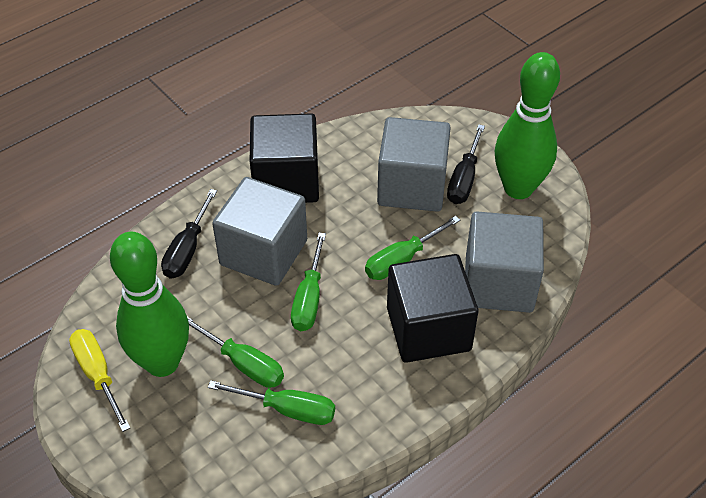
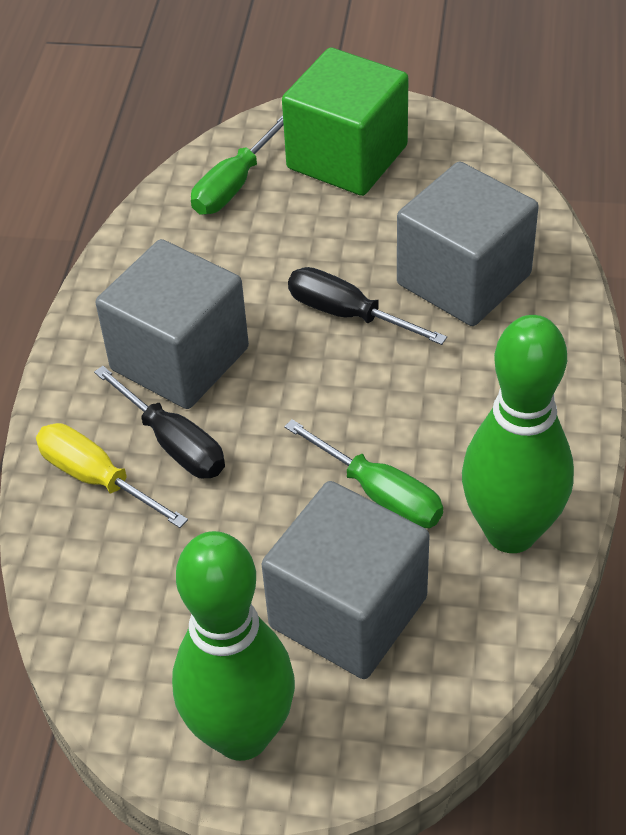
black cube: [250,113,319,203] [387,254,478,363] = 2 -> none = 0
green cube: none = 0 -> [282,48,408,196] = 1
green screwdriver: [187,317,284,388] [208,380,335,425] [291,233,326,331] [365,216,460,280] = 4 -> [191,115,284,215] [284,419,443,528] = 2

